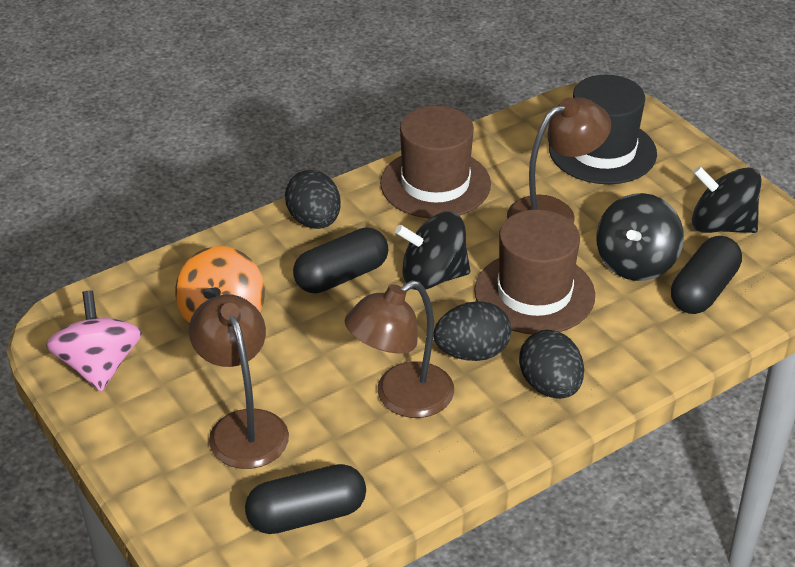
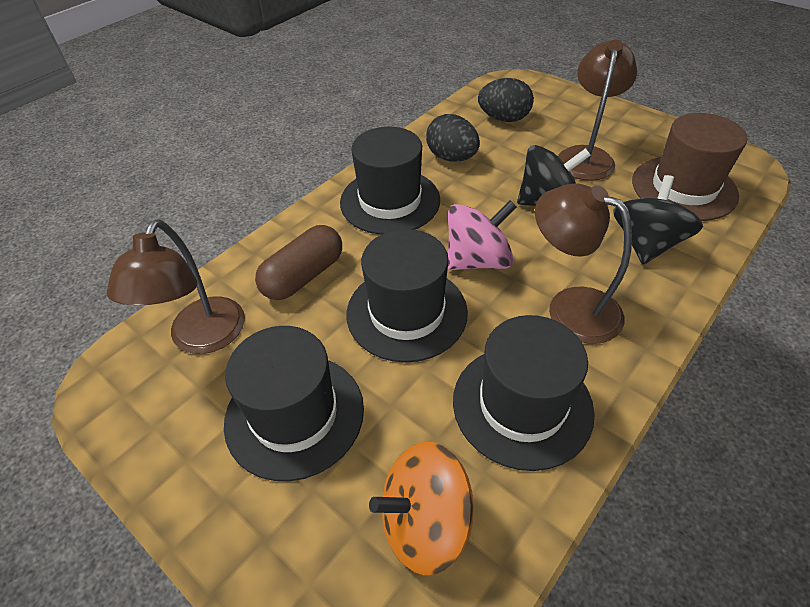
black capsule: [245,464,366,534] [293,227,388,294] [671,236,742,314] = 3 -> none = 0
black egg: [285,170,341,229] [434,301,511,361] [519,330,584,399] = 3 -> [426,114,480,162] [478,78,534,122] = 2
black hat: [549,75,657,184] = 1 -> [224,326,364,481] [340,127,440,235] [347,229,468,363] [453,315,595,471] = 4
black spinning top: [395,211,470,290] [596,193,684,281] [692,166,761,233] = 3 -> [517,145,591,206] [613,175,703,264] = 2
brown capsule: none = 0 -> [255,225,342,300] = 1
brown hat: [380,106,491,219] [474,209,595,334] = 2 -> [632,113,747,221] = 1

